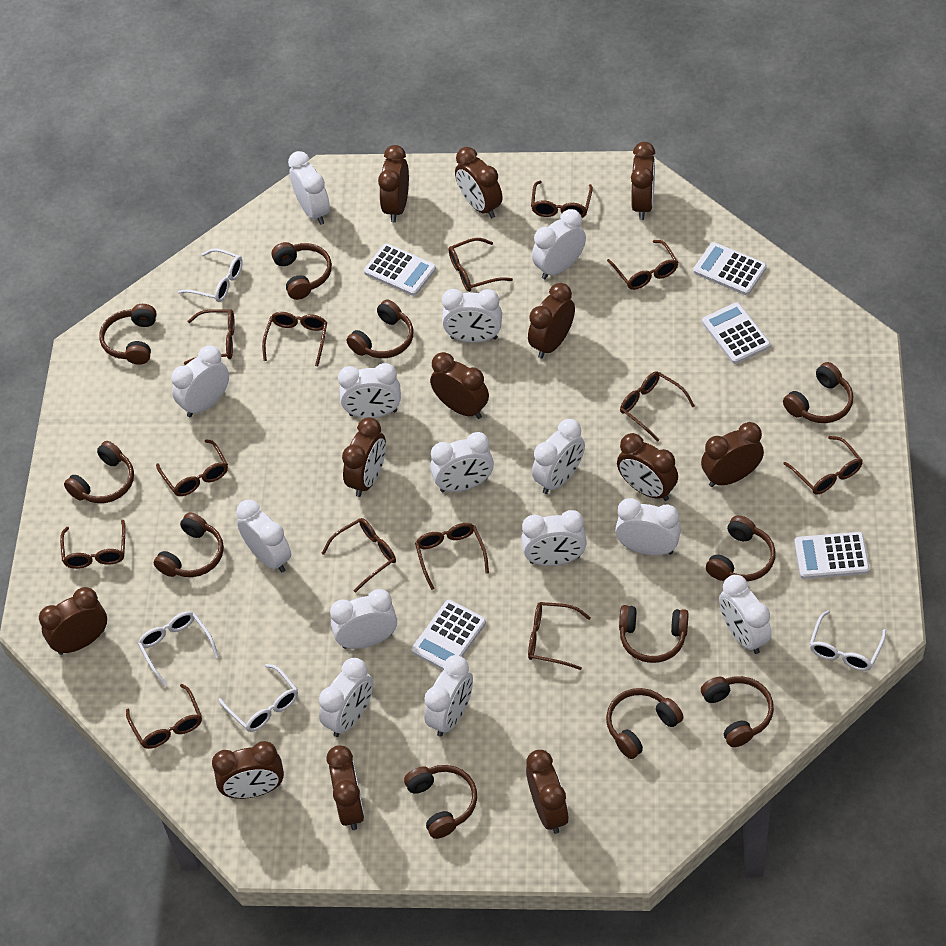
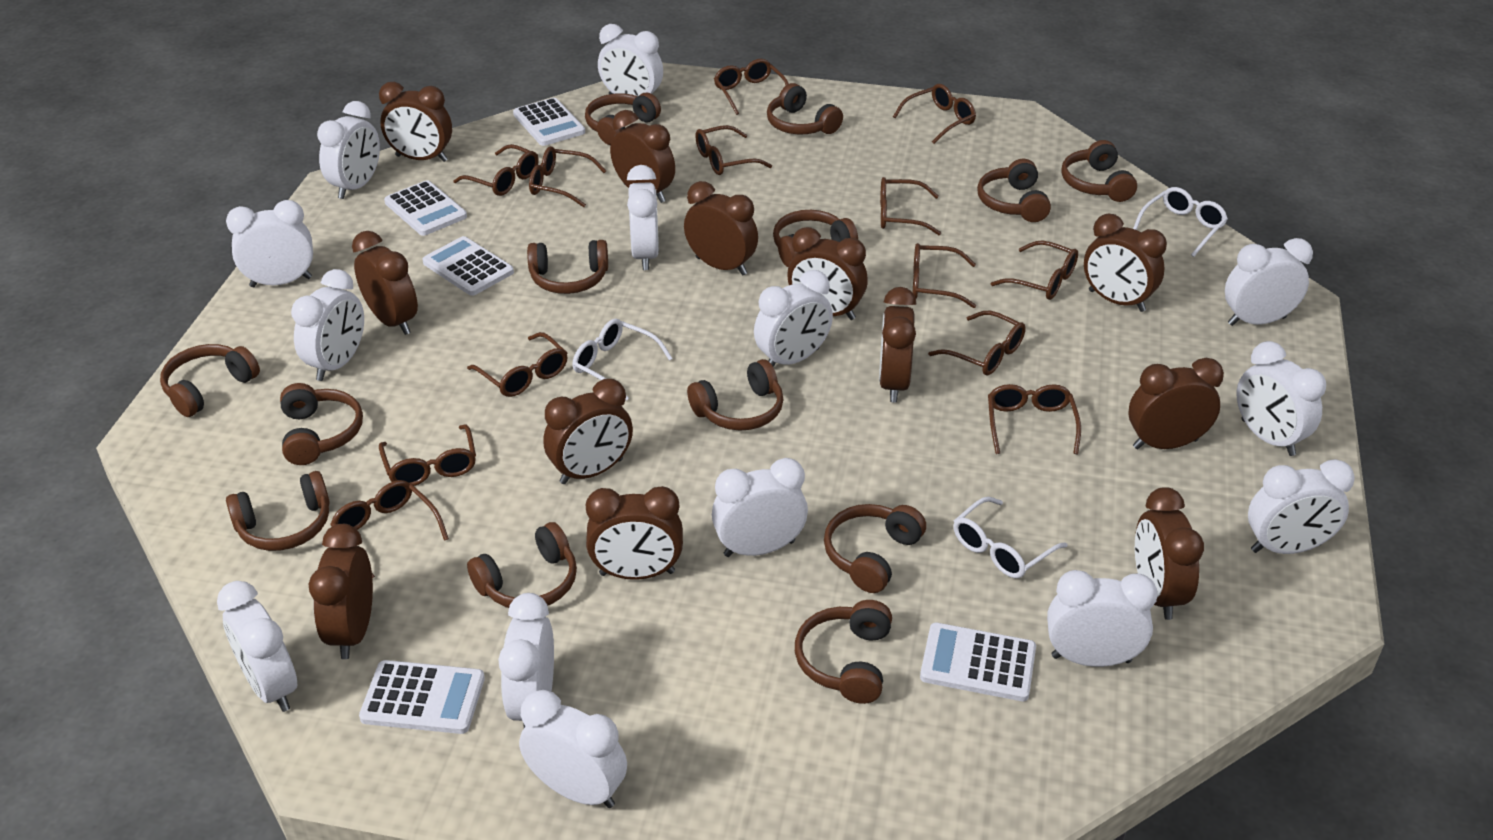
brown headphones: [64,441,134,503] [99,304,157,365] [154,512,224,577] [272,242,332,300] [346,300,413,358] [404,765,477,839] [606,688,684,759] [619,605,689,663] [701,676,774,747] [706,515,776,581] [783,362,853,423] = 11 -> [160,344,260,417] [226,471,330,551] [280,383,363,465] [467,522,577,608] [527,240,608,294] [585,93,661,145] [687,359,784,431] [767,83,843,135] [773,210,858,267] [795,600,892,704] [824,504,926,593] [977,159,1051,222] [1061,140,1137,202] = 13
white glasses: [138,611,219,686] [178,248,243,302] [218,664,298,732] [810,610,886,671] = 4 -> [572,319,673,401] [953,497,1068,578] [1133,187,1228,257] = 3

